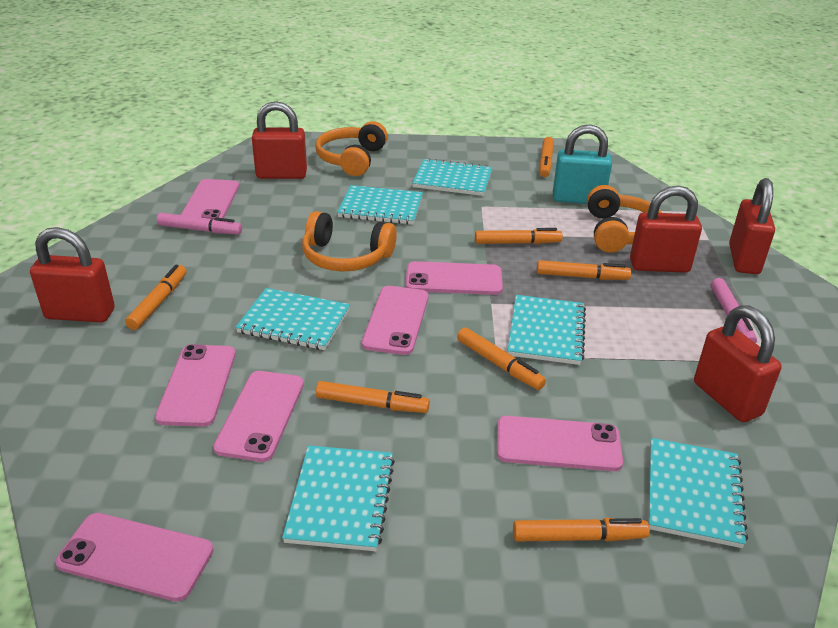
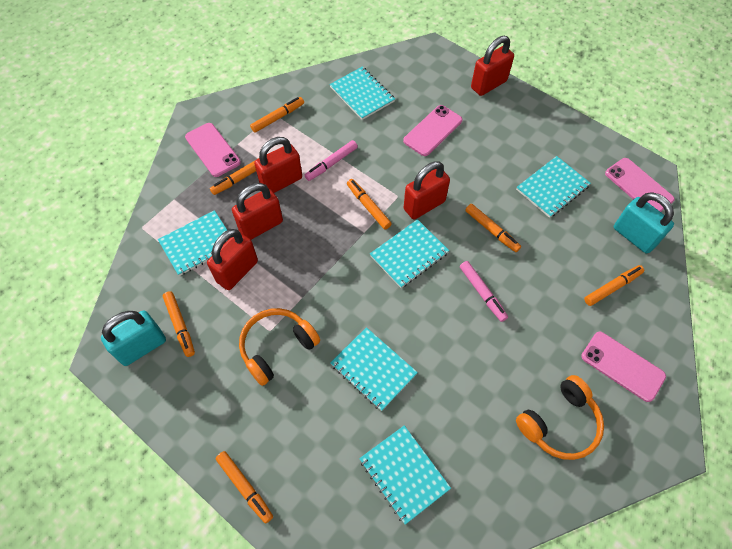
orange headphones: [302,211,397,271] [315,121,388,176] [587,185,662,252] = 3 -> [239,308,320,386] [516,375,604,460] = 2
pink phone: [55,513,213,602] [155,344,236,427] [181,179,239,220] [213,371,304,462] [362,286,428,355] [406,261,503,295] [497,416,623,471] = 7 -> [185,123,241,177] [403,105,462,156] [581,332,666,402] [605,158,675,212] = 4
turquoise padlock: [553,124,612,204] = 1 -> [101,311,166,366] [614,192,674,253] = 2

